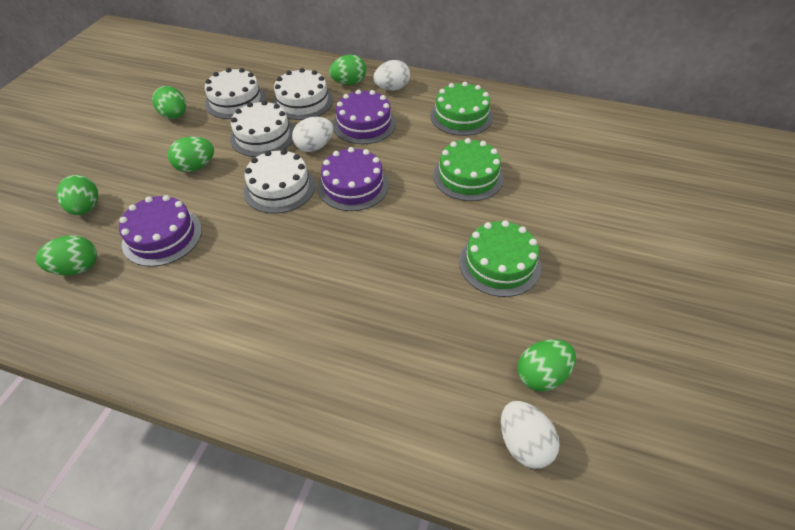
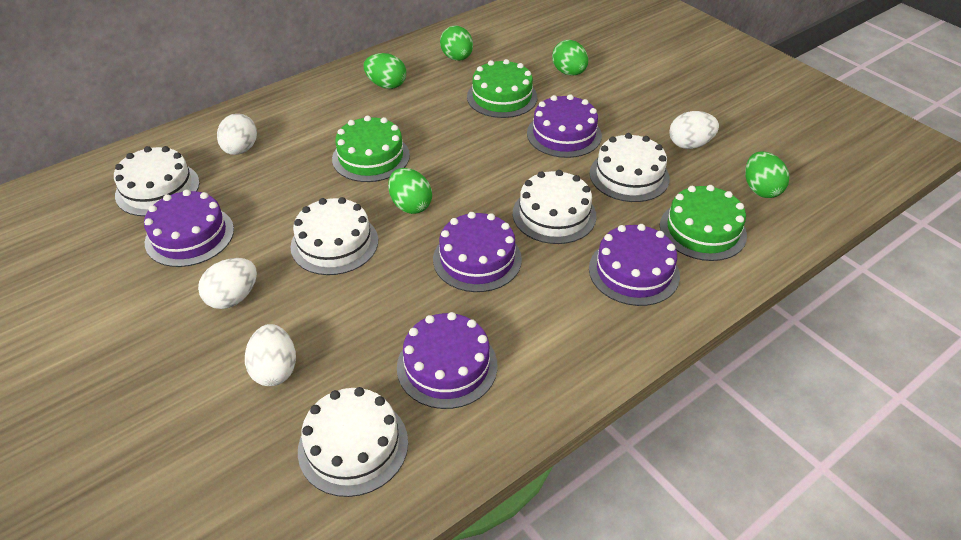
green egg: [36,235,97,275] [56,175,98,215] [152,86,186,119] [168,137,214,172] [329,55,366,85] [517,339,576,391] = 6 -> [364,53,406,89] [388,168,432,214] [440,26,473,61] [552,40,588,76] [745,152,789,198] = 5
purple cake: [119,195,202,267] [318,147,389,211] [333,90,396,144] = 3 -> [144,189,234,267] [397,312,497,409] [433,212,522,292] [527,94,602,158] [589,224,680,306] = 5
white cake: [205,68,266,119] [230,100,294,157] [243,149,315,214] [272,68,333,120] = 4 -> [114,146,199,216] [291,197,378,275] [298,387,408,497] [513,170,597,244] [589,133,670,202] = 5
white egg: [292,117,333,152] [373,60,410,91] [501,401,560,469] = 3 -> [198,258,257,309] [217,114,257,155] [245,324,296,386] [669,111,719,149] = 4

